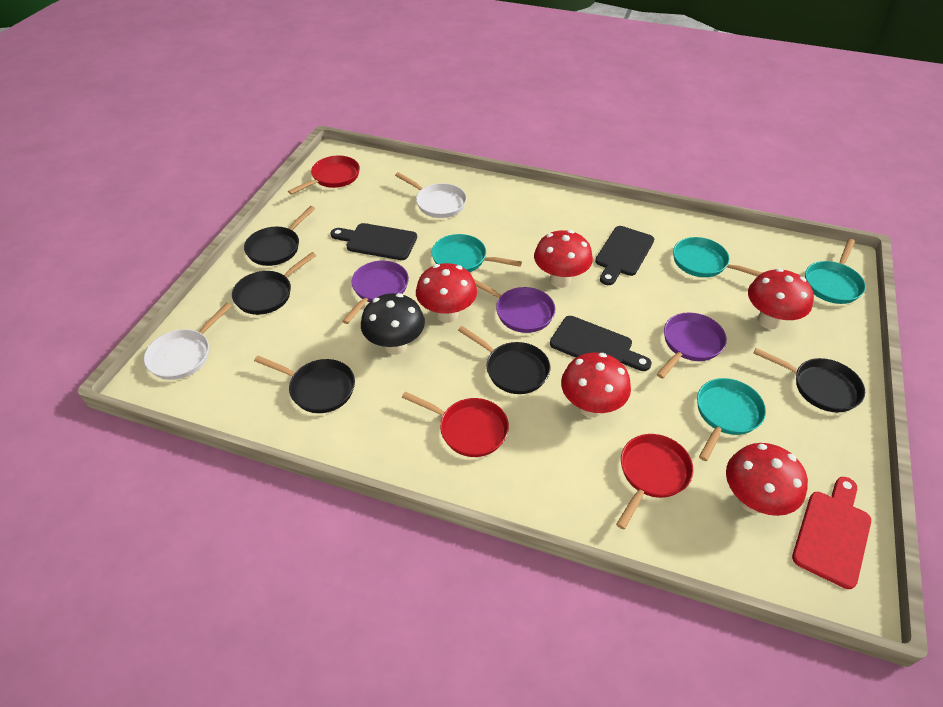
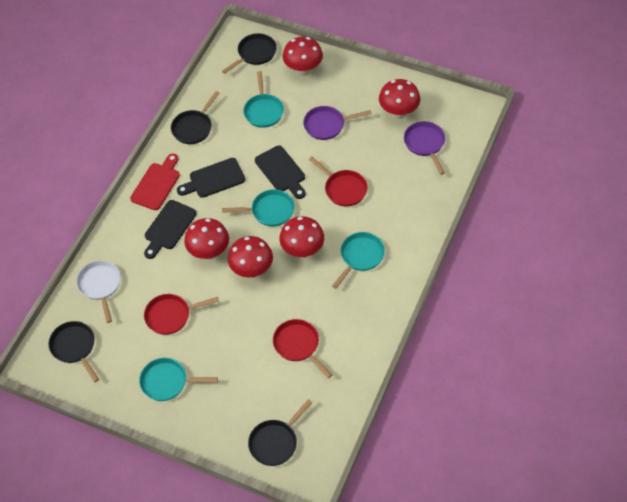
black mushroom: [361,293,425,355] = 1 -> none = 0
black pan: [232,252,316,315] [244,206,315,266] [254,356,355,413] [458,326,550,394] [753,348,865,413] = 5 -> [49,321,99,382] [171,91,219,144] [222,33,277,74] [248,399,313,466] = 4
purple pan: [342,260,409,324] [473,278,556,333] [657,313,727,379] = 3 -> [303,106,372,140] [404,121,445,175] = 2
white pan: [144,303,232,380] [395,172,467,218] = 2 -> [76,260,121,323] = 1

